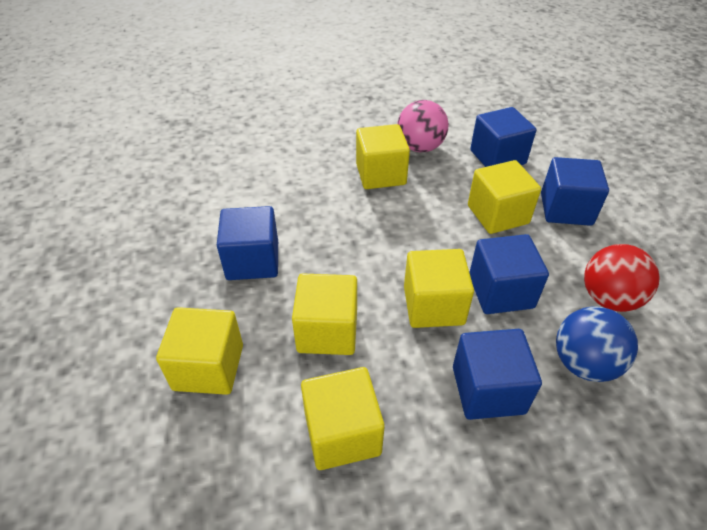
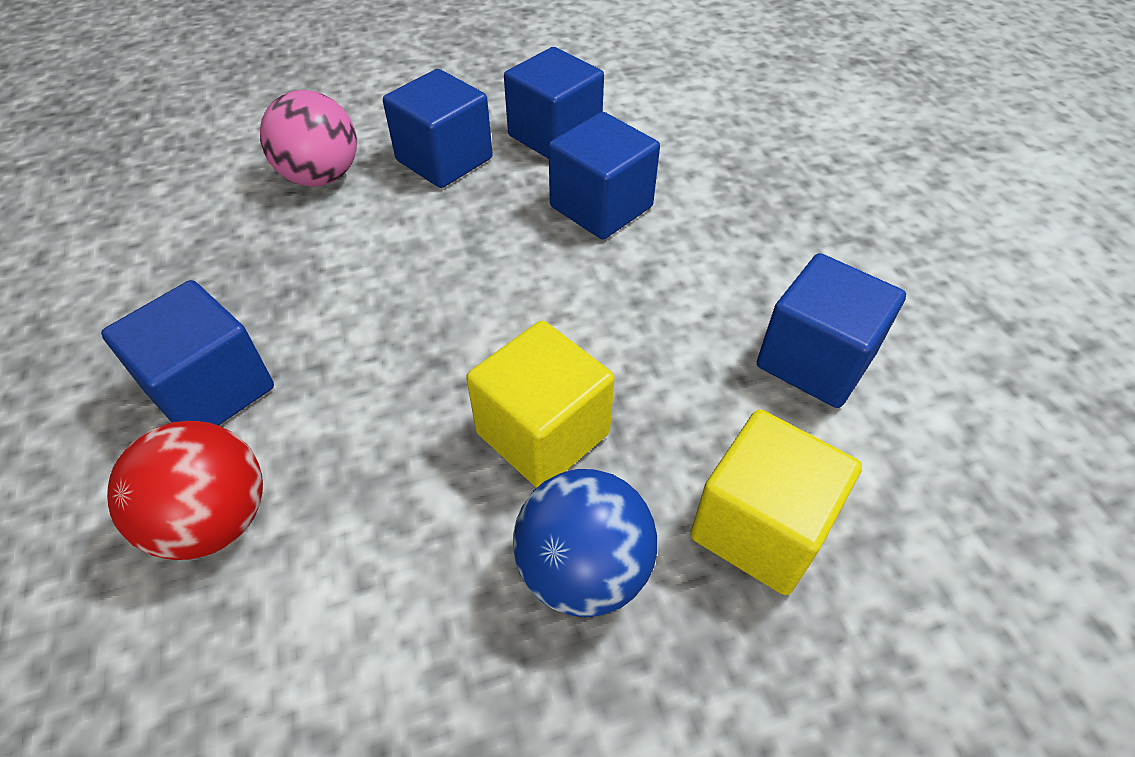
yellow cube: [156,307,243,395] [292,273,357,355] [301,367,385,470] [356,124,410,189] [404,249,474,328] [468,160,541,234] = 6 -> [466,321,615,488] [690,409,862,595] = 2

